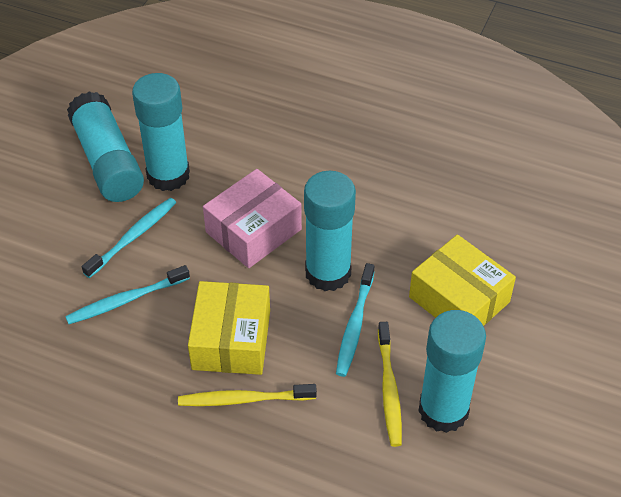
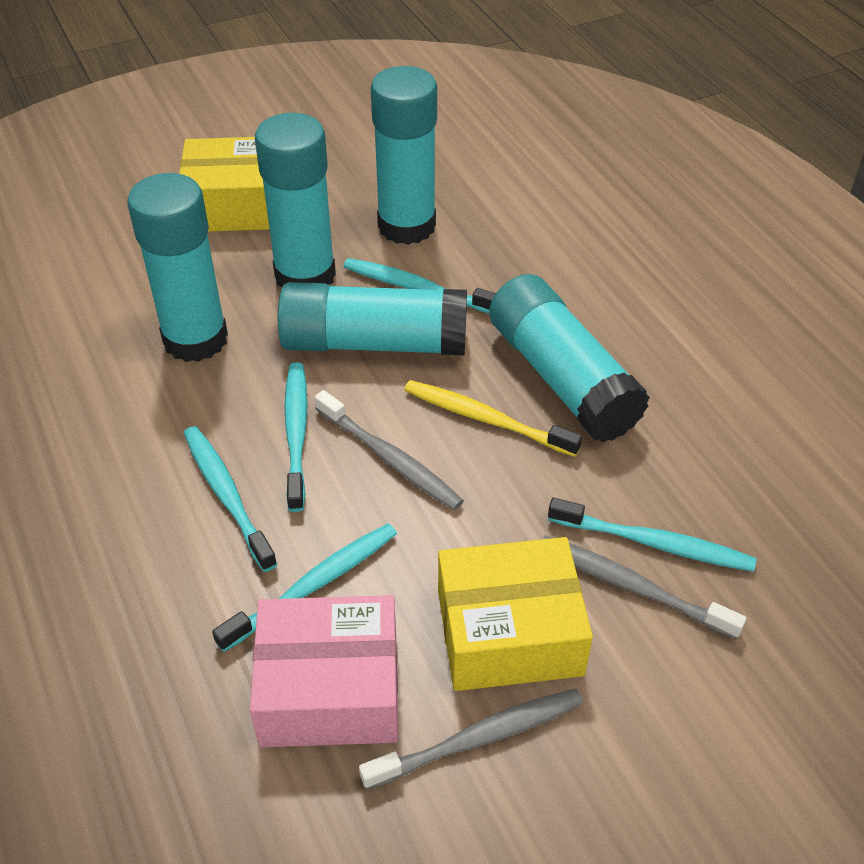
grey toothbrush: none = 0 -> [314,390,464,510] [359,689,583,790] [542,535,746,639] = 3
turquoise glue stick: [67,91,144,202] [132,73,190,191] [304,171,356,291] [418,310,486,433] = 4 -> [127,173,228,362] [255,113,336,287] [278,282,467,355] [371,66,437,245] [489,274,650,443] = 5
turquoise toothbrush: [65,265,190,324] [82,198,176,278] [336,263,374,377] = 3 -> [184,426,277,572] [212,524,397,652] [284,362,307,512] [343,258,496,313] [548,498,757,572] = 5
yellow toothbrush: [178,384,317,406] [378,322,402,447] = 2 -> [404,380,582,457] = 1

